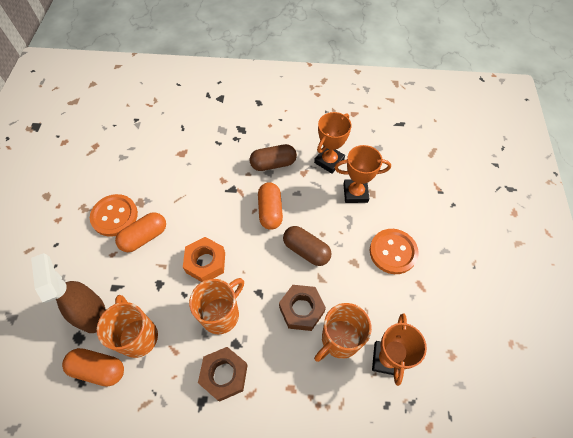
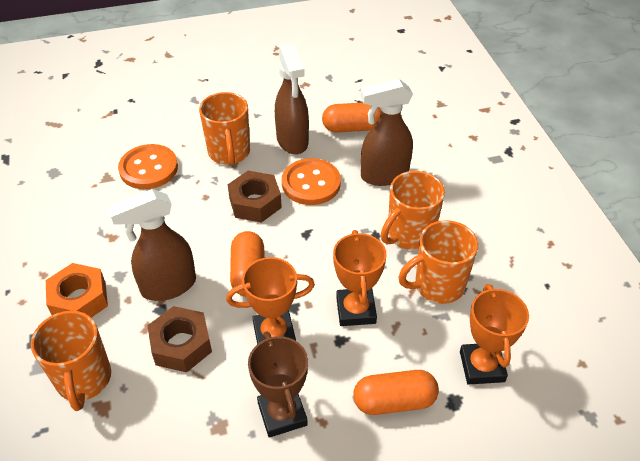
brown capsule: [250,144,297,171] [283,226,332,266] = 2 -> none = 0
brown spray bottle: [31,253,106,333] = 1 -> [108,189,196,301] [275,44,309,155] [360,79,413,186] = 3
brown trophy: none = 0 -> [248,331,308,438] = 1
orange mug: [97,295,158,358] [189,278,244,334] [314,303,372,362] = 3 -> [31,311,111,411] [199,92,250,165] [381,171,445,250] [398,220,478,304] = 4

